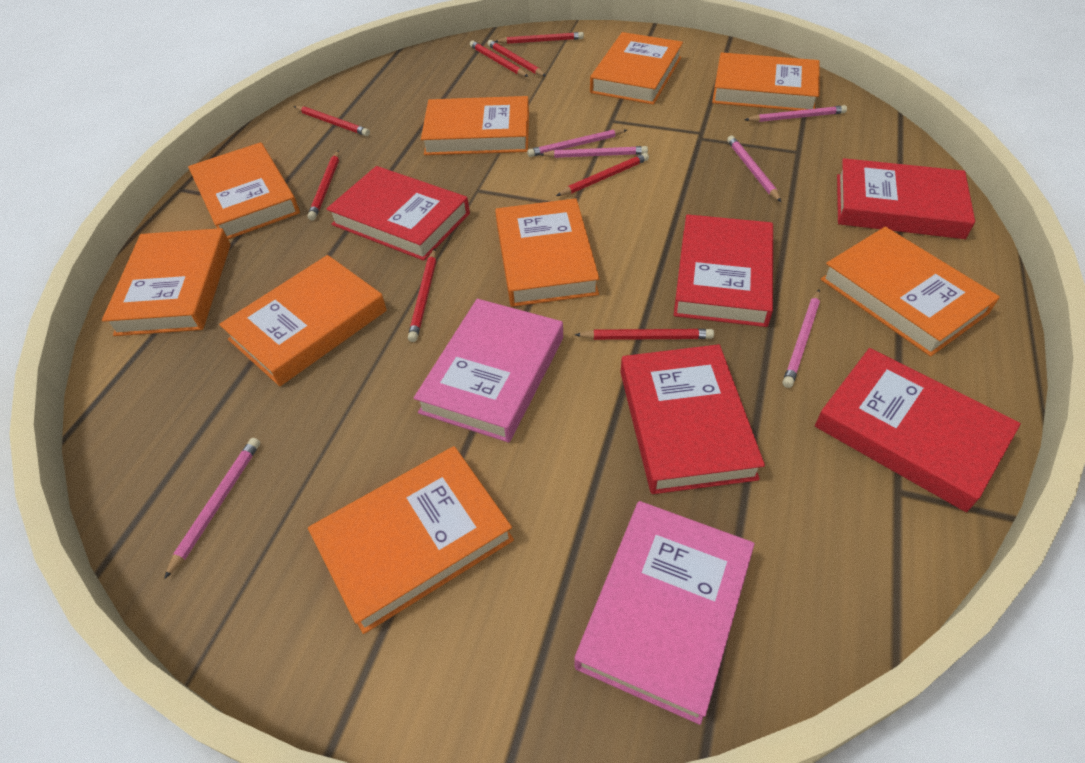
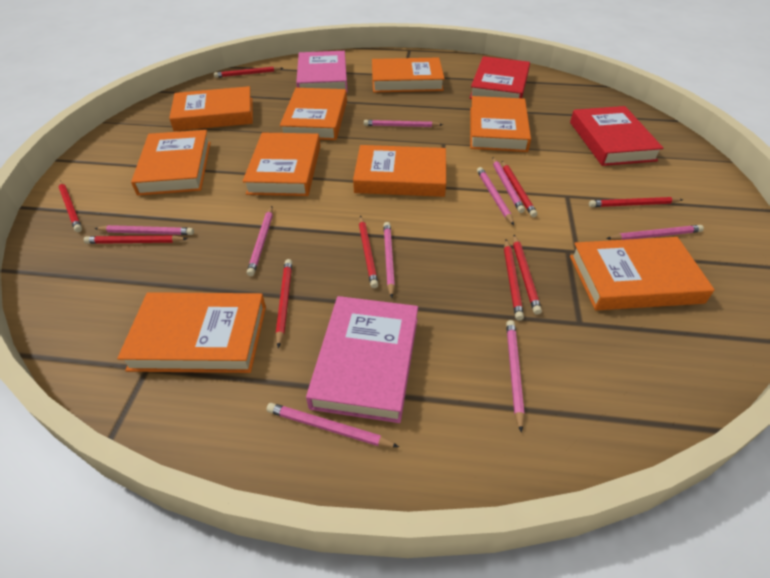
pink pencil: [164,438,260,579] [527,129,627,157] [539,146,648,158] [727,136,781,202] [744,105,847,122] [783,290,820,388] = 6 -> [94,225,194,235] [247,206,273,276] [266,403,399,447] [364,120,443,127] [383,222,395,298] [477,167,514,225] [492,157,525,213] [506,320,525,433] [606,225,704,240] = 9
red book: [326,166,470,261] [620,344,765,494] [674,214,773,327] [815,348,1021,512] [837,158,975,239] = 5 -> [470,56,530,99] [570,106,664,166] = 2
red pencil: [294,106,370,136] [308,150,339,221] [408,249,436,342] [470,41,528,77] [487,40,546,76] [495,32,584,44] [556,153,649,196] [575,329,714,340] = 8 -> [58,181,82,232] [84,235,188,244] [214,67,283,78] [276,259,292,348] [359,216,378,288] [502,161,537,217] [504,239,524,321] [513,235,542,315] [589,197,683,207] = 9

